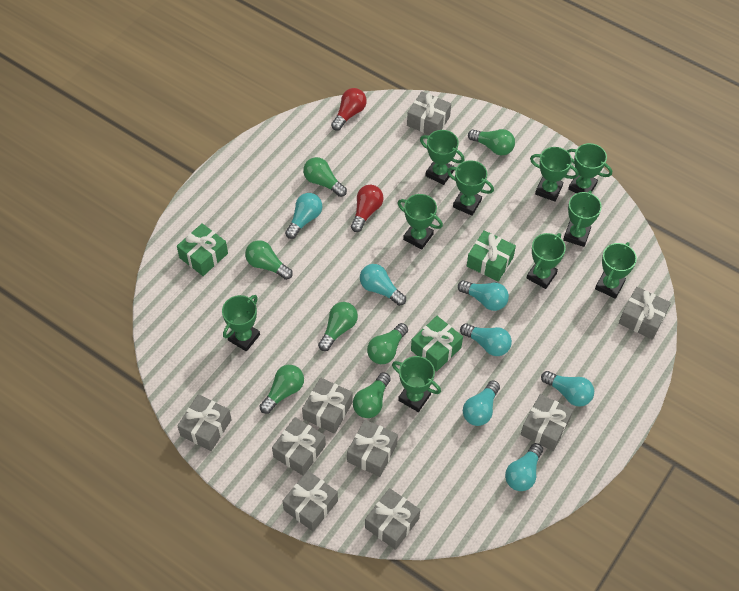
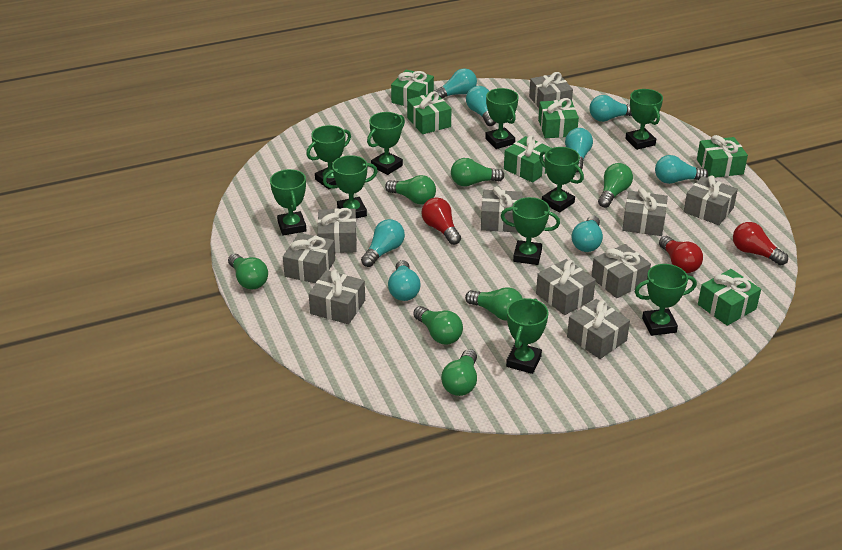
green gift: [177,223,228,276] [411,316,463,372] [467,230,516,282] = 3 -> [391,69,434,107] [407,91,451,134] [504,135,551,183] [538,98,579,138] [697,135,748,178] [698,269,761,326] = 6
grey gift: [177,394,232,451] [272,417,326,475] [282,471,338,531] [302,377,353,434] [347,420,398,477] [365,488,420,550] [407,91,451,135] [521,394,573,451] [619,287,671,340] = 9 -> [283,233,335,283] [309,269,365,324] [317,208,357,253] [481,186,522,232] [529,72,573,108] [536,259,596,315] [567,299,630,359] [591,244,651,298] [622,188,668,236] [684,176,738,225] = 10
red light bulb: [331,88,367,131] [351,185,384,232] = 2 -> [421,197,461,245] [659,236,703,273] [733,222,788,265] = 3
turquoise light bulb: [285,193,322,239] [360,264,406,306] [458,280,509,311] [460,323,512,356] [463,380,500,426] [505,443,543,491] [541,371,594,407] = 7 -> [361,219,405,267] [388,260,420,301] [434,68,477,98] [466,86,496,126] [565,128,593,172] [572,216,603,252] [589,95,632,122] [655,155,708,184] = 8

